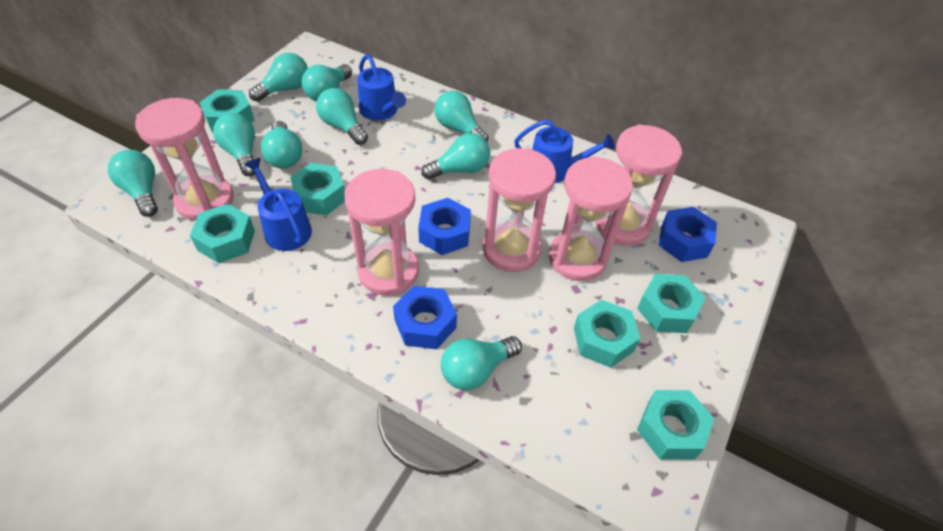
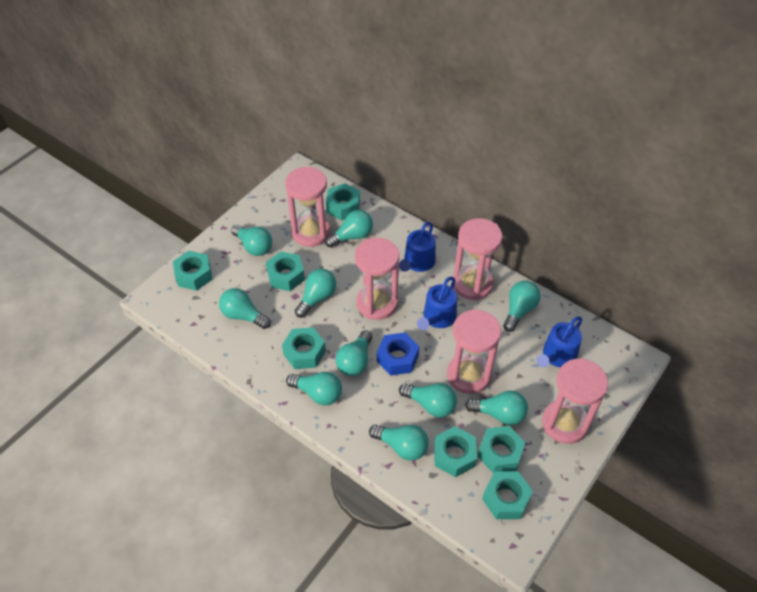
blue nut: [393,286,457,349] [418,198,471,255] [658,207,717,262] = 3 -> [377,332,419,376] = 1
turquoise light bulb: [108,150,158,217] [213,113,255,176] [249,53,308,102] [261,121,302,168] [301,64,352,101] [316,88,368,145] [421,133,490,180] [434,91,489,142] [441,336,522,390] = 9 -> [219,288,271,329] [231,225,272,256] [286,372,342,406] [295,269,336,318] [325,210,373,248] [335,330,373,376] [369,425,429,461] [399,383,457,417] [465,391,528,425] [503,281,541,332] = 10
turquoise nut: [190,204,255,263] [199,89,254,133] [290,163,345,215] [574,300,640,368] [637,274,705,333] [637,390,714,459] = 6 -> [173,251,213,291] [266,252,305,291] [282,327,326,369] [326,183,360,220] [434,426,477,477] [478,426,526,473] [482,471,533,519] = 7

